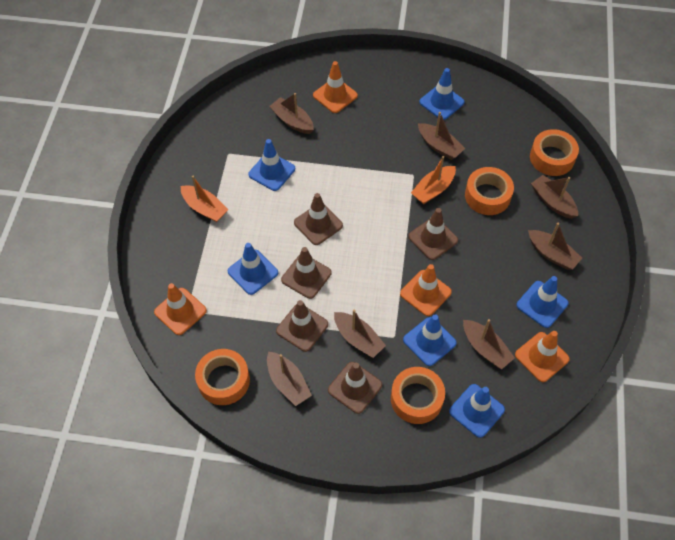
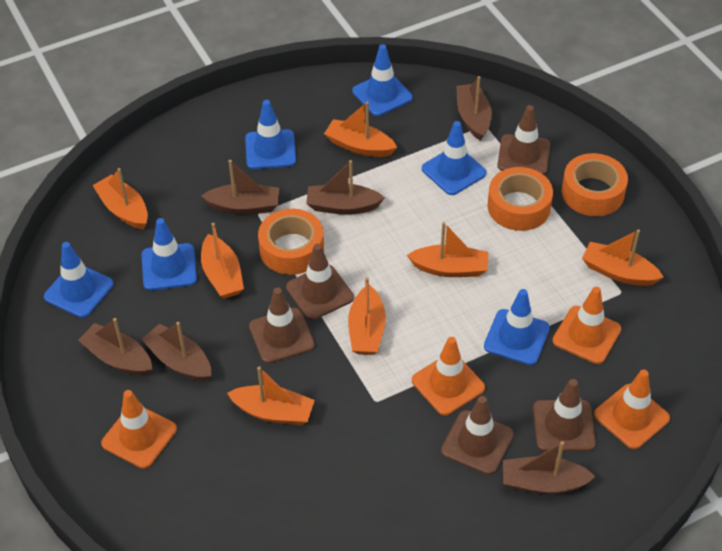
brown boat: [267,352,312,406] [269,93,314,134] [334,309,386,358] [418,112,465,160] [463,319,515,369] [528,223,582,270] [531,175,578,219] = 7 -> [78,318,152,376] [141,322,211,381] [201,160,279,214] [306,160,385,215] [457,76,492,141] [503,441,596,494] = 6
orange boat: [181,175,228,222] [411,156,456,204] = 2 -> [92,168,148,230] [201,223,244,299] [227,366,315,425] [324,101,397,157] [348,277,386,355] [407,222,488,277] [582,229,664,286] = 7
orange tape: [195,349,250,405] [391,367,445,424] [465,167,514,215] [530,129,579,176] = 4 -> [258,209,324,275] [488,167,553,231] [562,153,628,216] = 3

